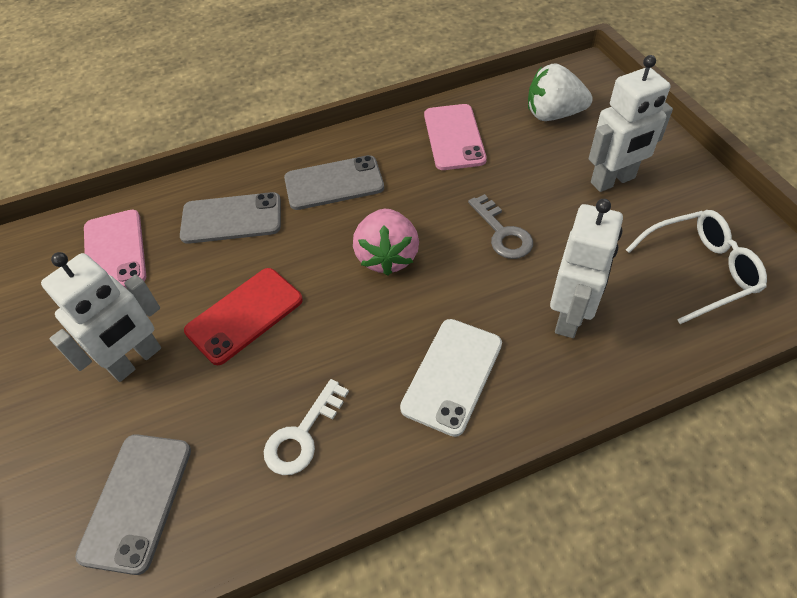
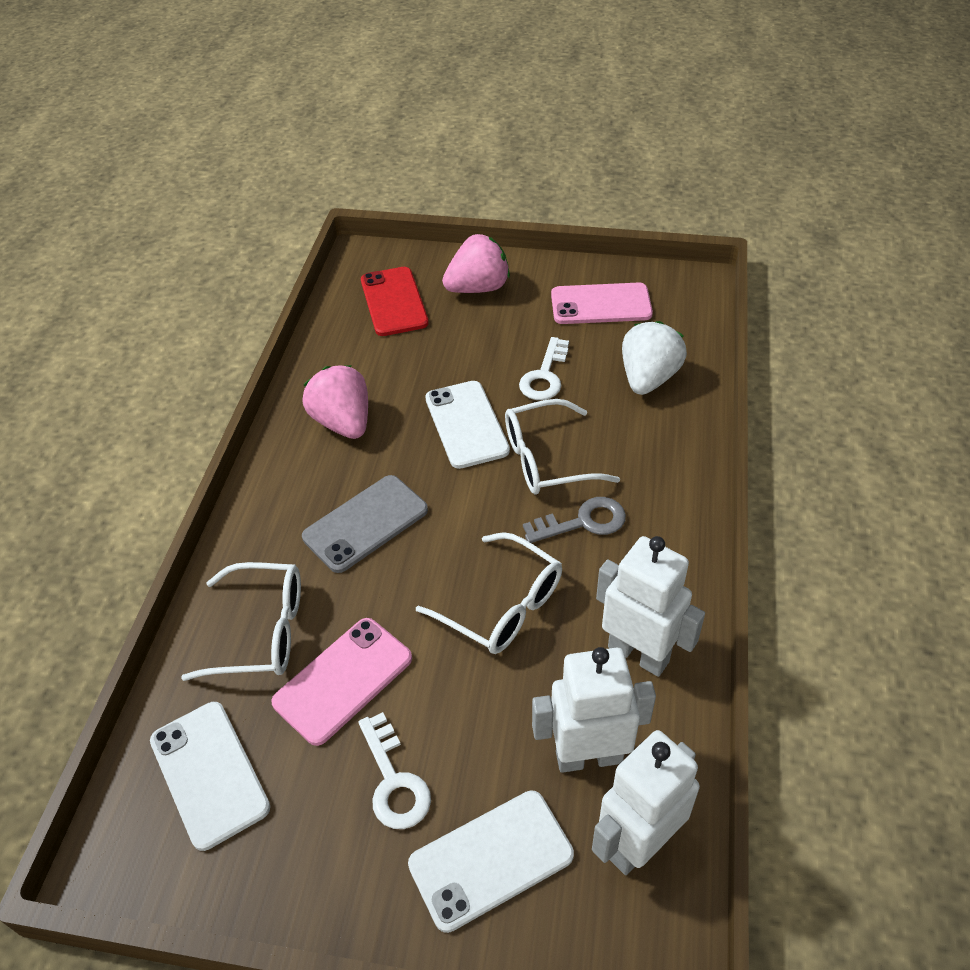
grey phone: [75,434,191,575] [180,192,281,244] [284,155,384,210] = 3 -> [302,475,428,573] = 1
pink strawberry: [353,209,419,276] = 1 -> [302,365,368,439] [442,234,510,293] = 2
white glasses: [626,210,767,324] = 1 -> [181,562,301,681] [416,532,562,654] [505,399,620,495] = 3
white key: [264,379,349,475] = 1 -> [358,712,431,829] [519,337,569,400] = 2
white phone: [400,319,502,437] = 1 -> [150,702,270,851] [408,790,574,933] [425,381,510,469] = 3

